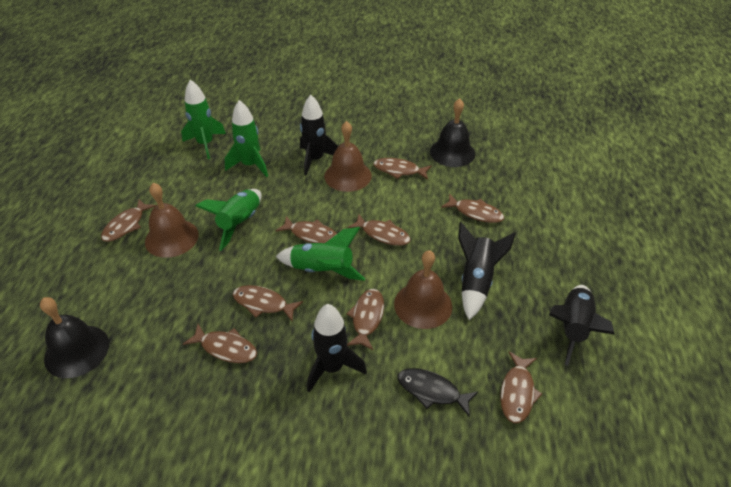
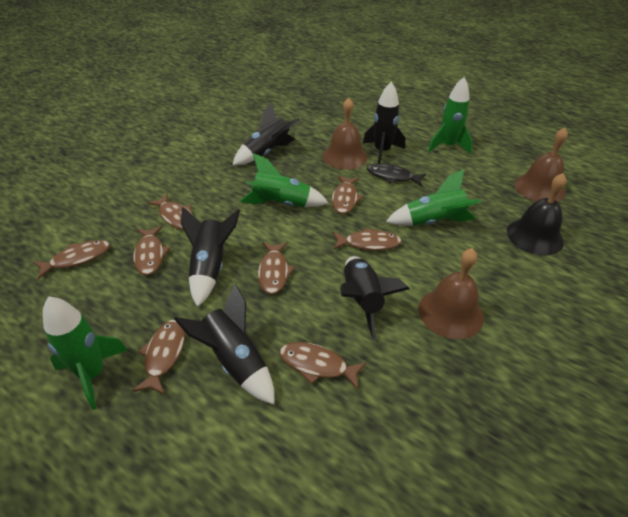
black bell: [40,297,109,378] [430,98,475,167] = 2 -> [507,173,567,255] = 1
black rocket: [300,95,338,176] [307,304,367,393] [458,222,516,320] [549,285,615,366] = 4 -> [174,284,274,405] [181,207,240,307] [233,103,300,165] [340,256,409,340] [363,82,405,164] = 5
brown fish: [101,199,156,242] [183,324,257,363] [233,285,303,321] [275,216,337,243] [346,289,384,350] [347,214,411,246] [373,158,432,180] [441,193,504,223] [500,351,542,423] = 9 -> [33,240,110,279] [132,320,185,395] [133,226,170,275] [147,194,194,230] [258,242,295,294] [279,342,367,390] [332,176,363,214] [333,227,402,251] = 8

